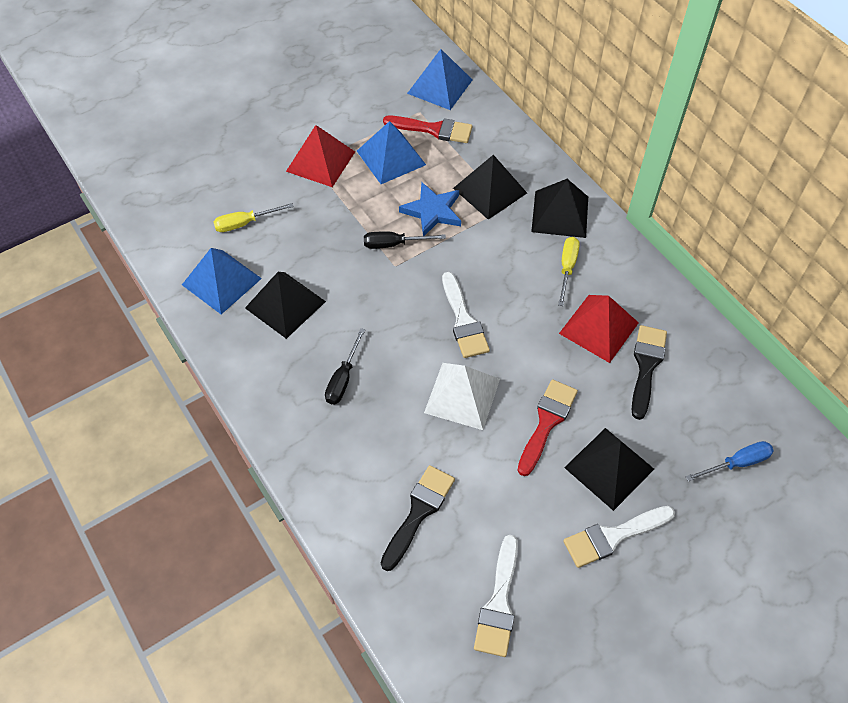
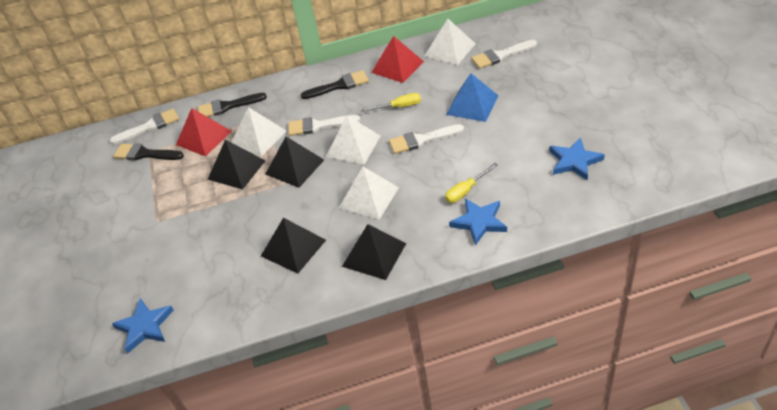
black brush: [381,465,455,571] [631,325,667,420] = 2 -> [113,143,184,161] [198,93,267,117] [301,70,369,99] = 3
black screwdriver: [325,328,365,404] [364,231,446,249] = 2 -> none = 0
blue pyramid: [182,248,262,314] [357,121,426,184] [407,49,472,110] = 3 -> [446,73,498,122] = 1
blue screwdriver: [685,441,773,482] = 1 -> none = 0
blue star: [399,182,461,236] = 1 -> [112,298,174,353] [449,198,507,246] [549,137,605,180] = 3
red brush: [383,116,472,143] [517,380,578,476] = 2 -> none = 0
white brush: [442,272,490,358] [474,535,518,657] [563,506,675,568] = 3 -> [110,109,179,144] [288,115,361,136] [389,124,464,154] [471,40,537,69] = 4
white pyramid: [424,363,500,430] = 1 -> [231,107,286,157] [326,115,380,164] [339,167,399,220] [425,19,476,65] = 4

